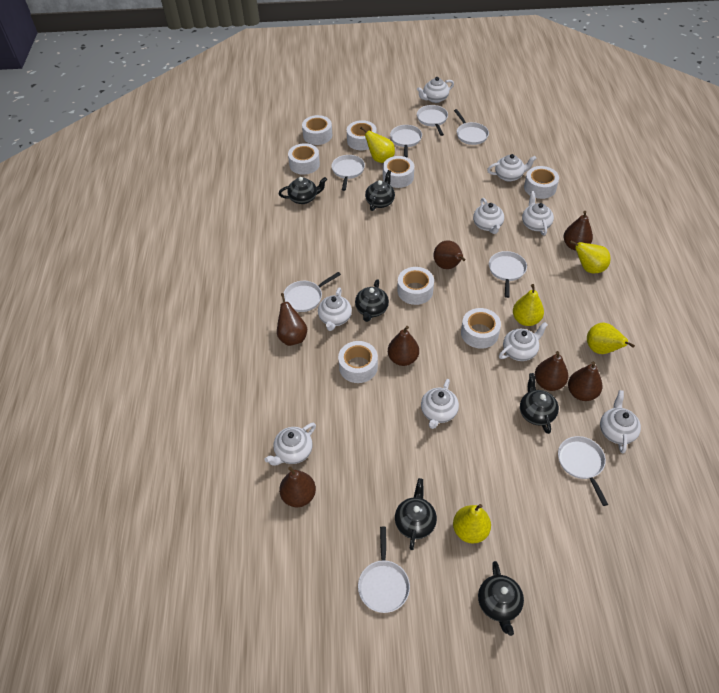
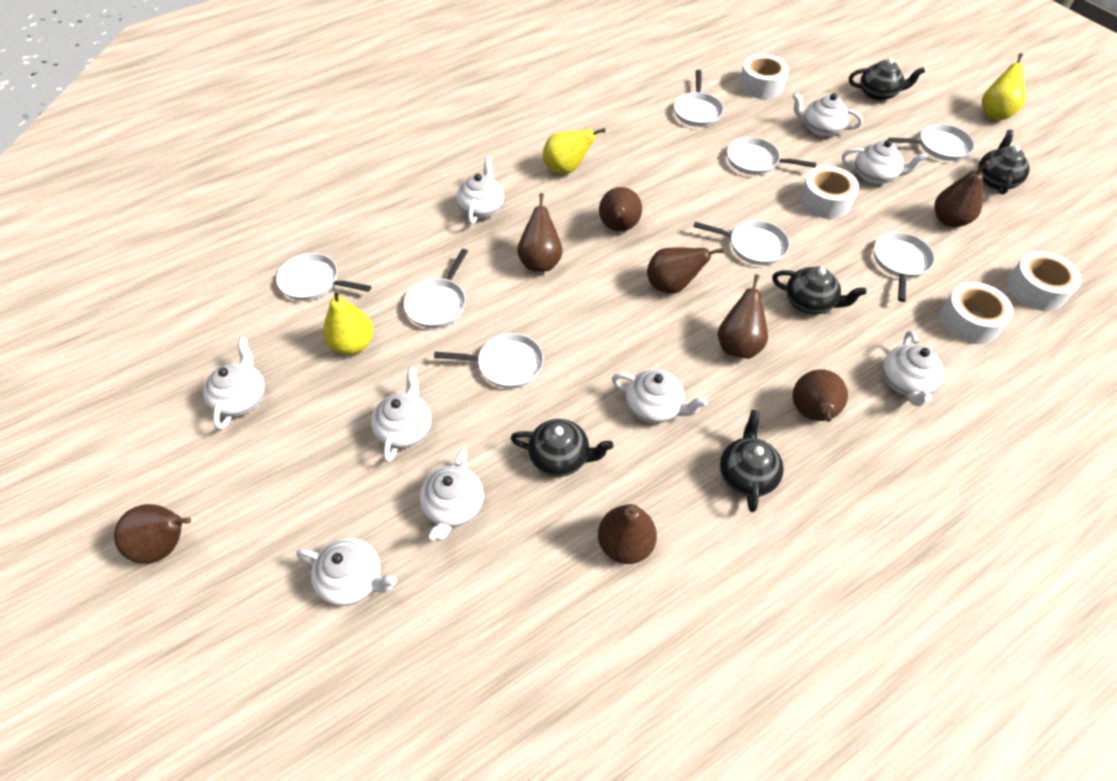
black teapot: [278,177,327,204] [355,279,389,322] [365,170,395,211] [395,478,437,550] [478,561,524,636] [520,373,559,434] = 6 -> [510,419,613,477] [720,410,784,512] [772,267,867,314] [849,58,925,101] [978,130,1030,194] = 5
brown pear: [277,293,307,346] [279,466,316,507] [388,326,419,366] [434,240,465,269] [535,351,568,391] [564,211,593,251] [568,362,602,401] = 7 -> [114,504,191,564] [517,193,562,271] [598,504,657,564] [599,187,642,232] [647,247,723,294] [718,274,768,359] [792,370,848,422] [934,161,990,227] = 8
white tape: [288,143,320,175] [302,115,332,145] [338,341,378,383] [347,120,377,150] [383,156,414,188] [397,267,434,305] [461,308,501,349] [524,166,559,199] = 8 -> [739,54,789,99] [800,166,859,219] [940,282,1014,344] [1007,251,1081,311] = 4
yellow pear: [360,127,395,163] [453,504,491,544] [513,284,544,326] [569,240,611,273] [587,323,635,354] = 5 -> [323,289,374,355] [543,128,606,174] [982,53,1025,120] = 3

